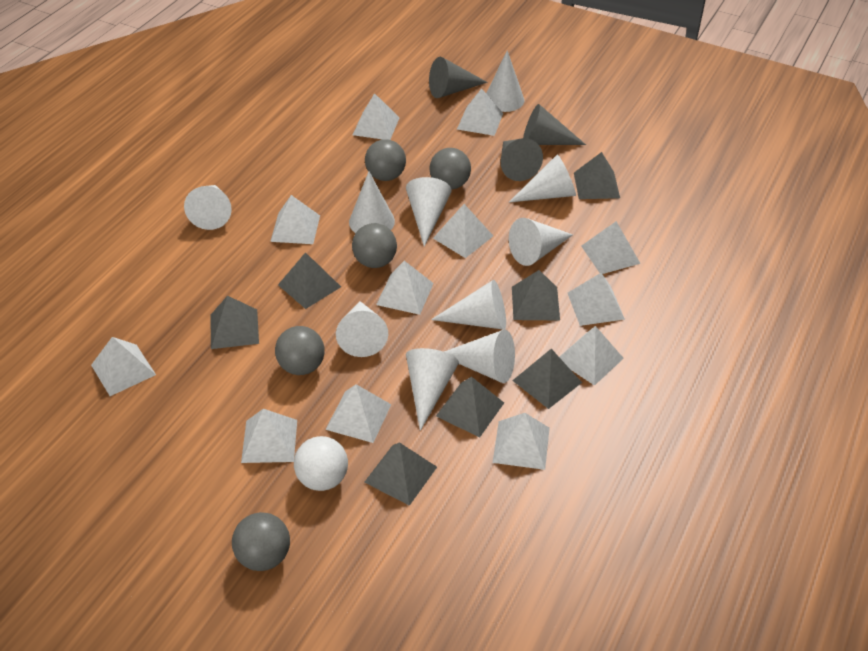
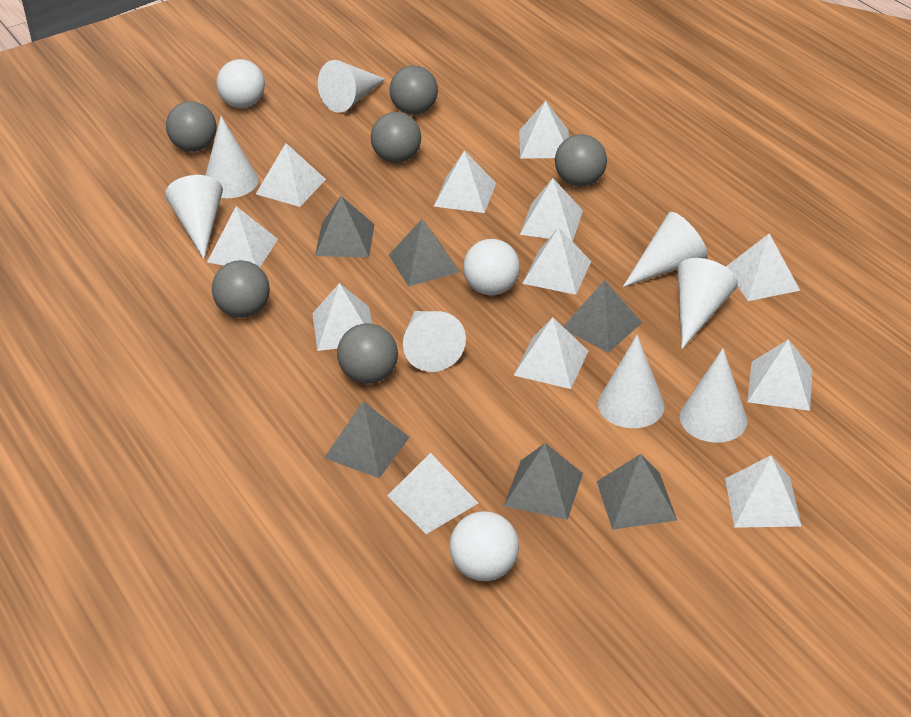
grey ball: [232,512,290,571] [275,326,325,375] [352,223,397,268] [365,139,406,181] [429,148,471,190] = 5 -> [166,101,216,152] [212,260,270,318] [337,323,398,384] [371,112,421,163] [389,65,438,115] [555,134,607,187] = 6
grey cone: [429,57,488,98] [501,138,543,181] [523,104,586,145] = 3 -> none = 0
grey pyramid: [210,296,259,349] [278,252,341,309] [364,442,437,506] [436,377,504,437] [512,270,560,320] [512,349,582,409] [574,152,620,199] = 7 -> [315,196,375,257] [324,401,410,478] [389,219,460,287] [504,443,583,520] [563,280,642,353] [597,454,677,530] = 6
white ball: [294,436,348,491] = 1 -> [216,59,265,108] [450,511,519,581] [463,239,520,296] = 3
white cone: [184,185,232,230] [336,301,388,357] [349,171,395,233] [406,177,452,247] [406,348,459,431] [431,280,506,330] [444,330,515,383] [486,50,524,112] [509,155,576,202] [509,218,573,266] = 10 -> [165,175,223,259] [205,116,258,198] [318,60,385,113] [403,311,466,372] [598,335,665,428] [623,212,708,287] [678,258,738,349] [680,348,747,443] = 8

